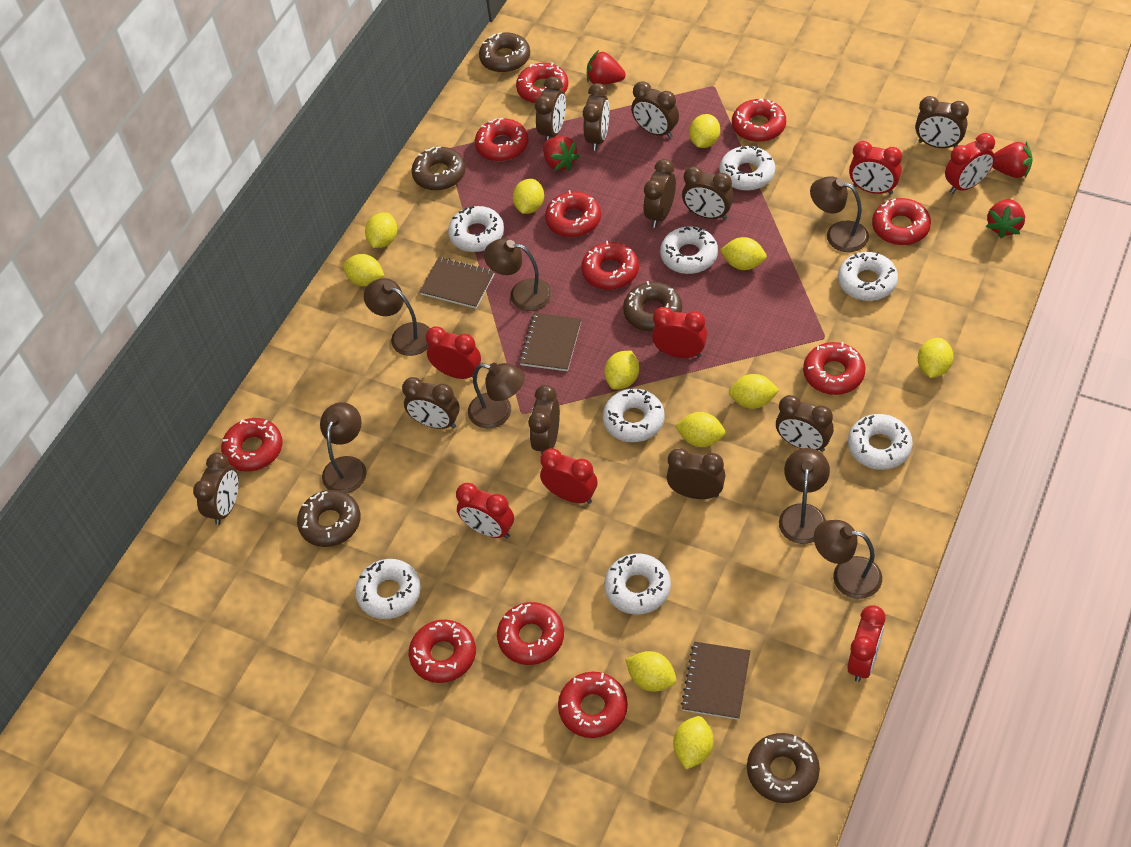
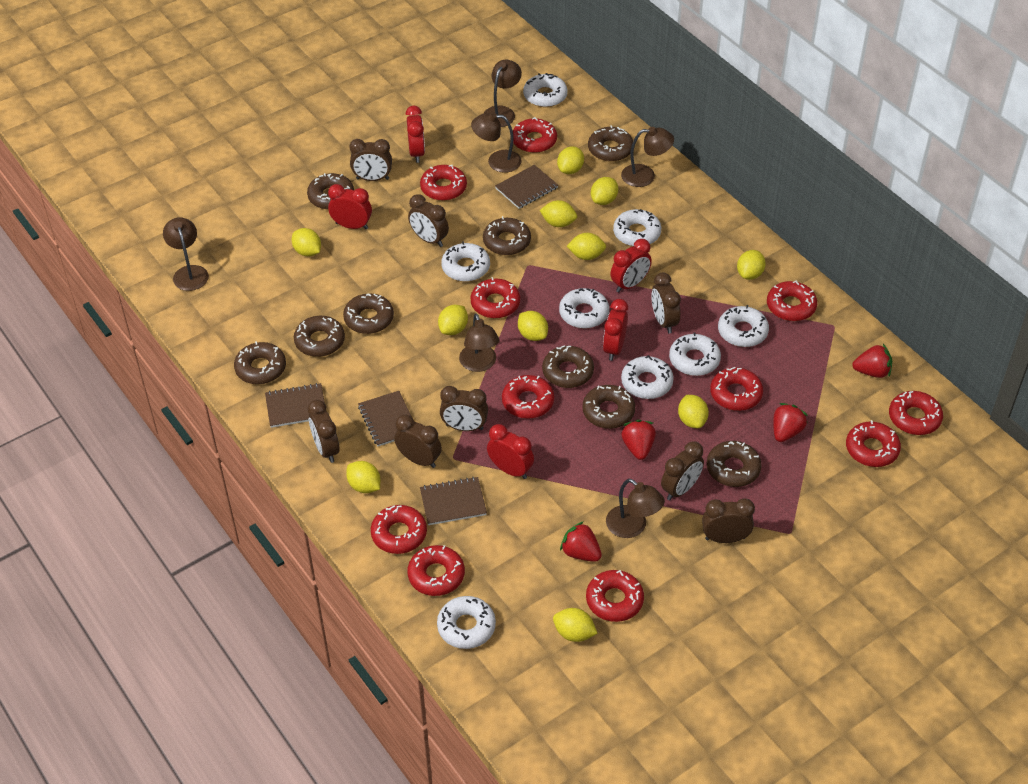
brown clock: [193,452,239,525] [402,377,460,429] [528,385,560,455] [535,76,566,140] [583,83,609,151] [631,81,679,138] [643,159,676,228] [666,448,726,499] [682,166,734,220] [776,395,834,452] [915,96,969,148] = 11 -> [308,400,339,463] [349,139,392,181] [394,414,442,468] [408,194,449,247] [440,386,488,431] [651,273,681,334] [661,442,704,500] [702,498,755,543] = 8
brown donut: [297,490,361,547] [411,146,466,191] [479,32,530,73] [623,281,682,331] [747,733,820,803] = 5 -> [234,341,286,384] [294,316,345,357] [307,173,354,210] [343,293,394,334] [483,216,531,255] [542,345,594,388] [583,385,635,429] [588,125,633,162] [707,441,762,487] = 9
brown lamp: [320,402,366,493] [364,278,430,356] [468,363,525,428] [484,238,552,311] [779,448,830,544] [810,176,869,252] [814,520,882,599] = 7 -> [163,217,209,291] [459,313,500,372] [471,112,522,173] [483,60,522,127] [606,479,665,538] [621,127,674,187] = 6
brown notebook: [420,257,494,309] [519,313,582,371] [681,642,750,720] = 3 -> [265,383,326,428] [358,391,414,447] [420,477,487,525] [495,165,558,209] = 4
red clock: [426,326,481,379] [456,483,514,538] [540,448,597,504] [652,307,707,358] [848,605,885,682] [849,141,902,195] [945,133,995,194] = 7 -> [328,184,372,229] [406,106,425,163] [487,424,534,479] [603,299,628,361] [610,239,652,292] = 5

